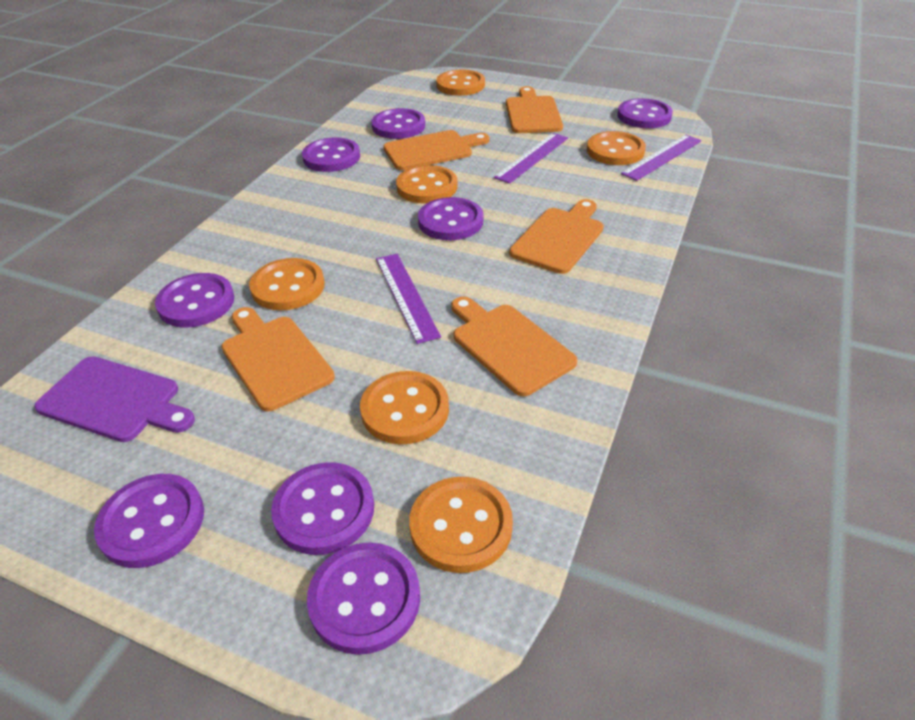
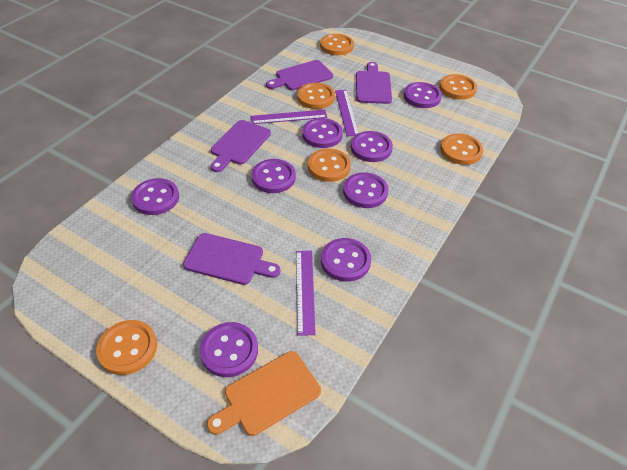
orange cutting board: [221,307,335,411] [383,130,490,170] [451,296,577,396] [506,86,563,133] [509,199,604,274] = 5 -> [207,351,321,436] = 1
purple cutting board: [34,356,195,442] = 1 -> [183,233,280,285] [210,120,271,172] [266,60,333,90] [356,62,392,104] = 4

